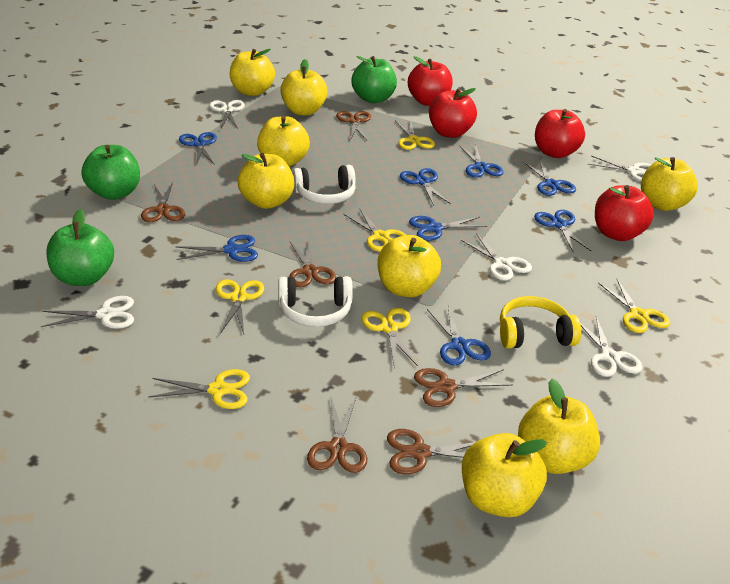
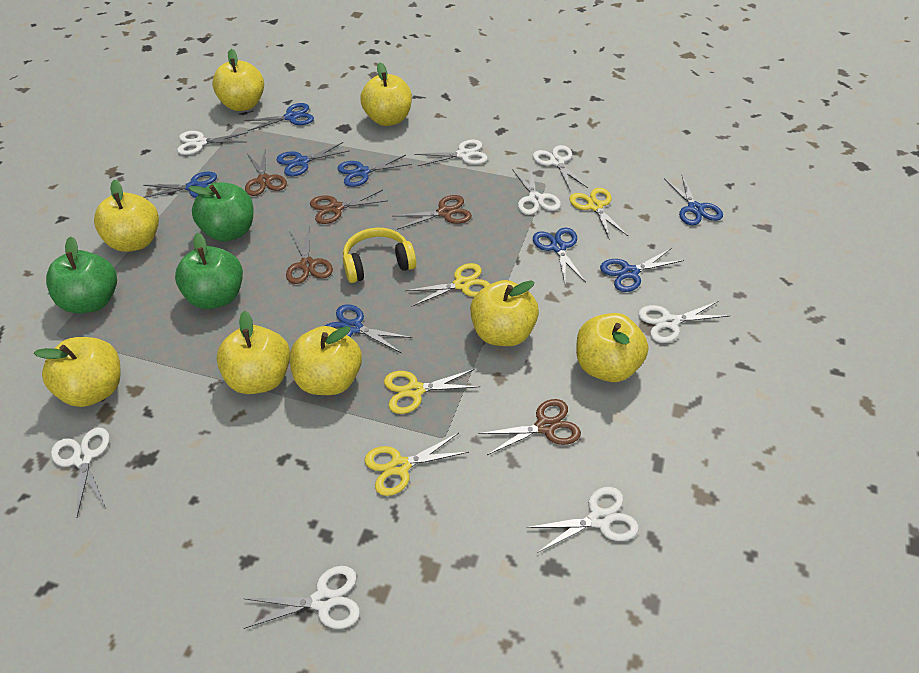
brown scissors: [141,182,185,222] [289,238,336,287] [307,398,367,473] [336,111,371,140] [387,429,475,475] [414,368,513,407] = 6 -> [245,151,287,196] [286,228,333,284] [310,190,388,224] [393,195,472,230] [478,399,581,455] = 5
red apple: [408,56,453,106] [429,88,477,138] [535,109,585,158] [595,185,654,241] = 4 -> none = 0
white headphones: [278,276,353,327] [292,165,356,204] = 2 -> none = 0
white scissors: [41,296,134,329] [209,100,245,129] [461,233,532,280] [580,316,643,377] [588,156,652,181] = 5 -> [51,428,110,517] [177,131,248,155] [244,566,360,629] [414,140,488,166] [512,166,561,215] [526,487,639,553] [533,145,588,190] [638,301,729,343] = 8
yellow scissors: [148,369,250,409] [216,280,264,334] [343,208,406,252] [361,308,418,367] [395,120,435,150] [598,279,670,333] = 6 -> [364,433,469,496] [384,369,480,414] [404,263,490,307] [569,188,628,240] = 4

